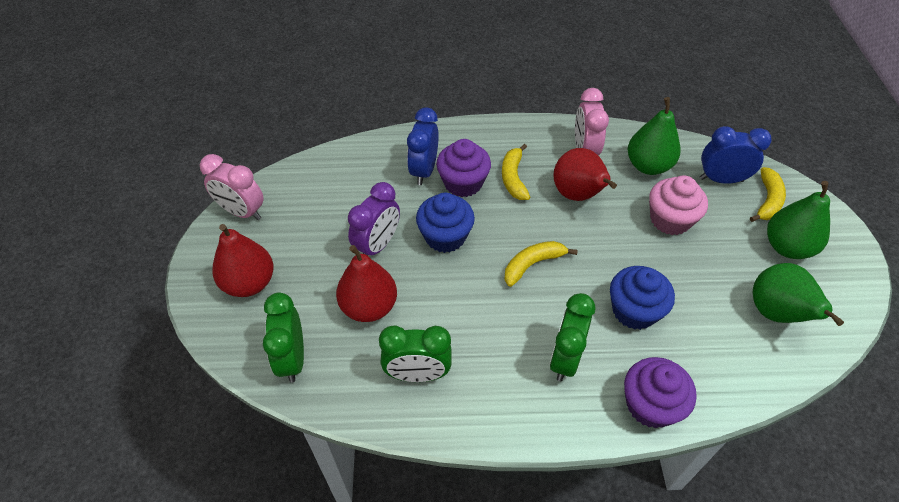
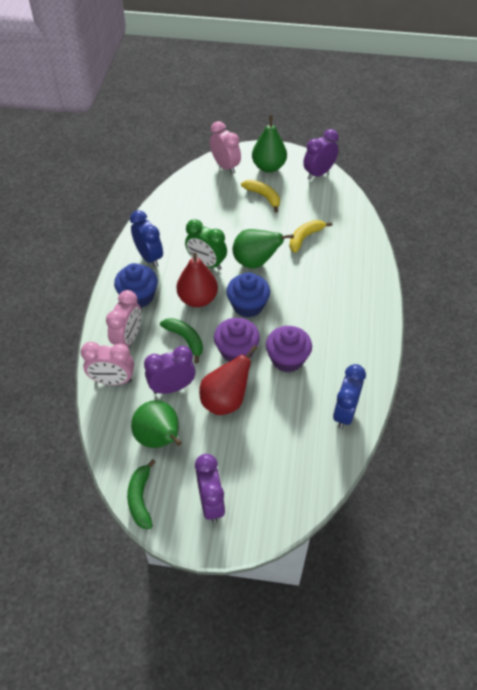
green banana: none = 0 -> [127,459,155,529] [160,318,203,363] = 2
green clock: [263,292,304,383] [379,325,452,382] [550,293,596,381] = 3 -> [185,219,227,270] = 1
pink clock: [200,154,264,220] [575,88,609,155] = 2 -> [81,342,134,385] [106,290,141,347] [210,121,241,174] = 3
pink cupcake: [649,176,708,235] = 1 -> none = 0
purple clock: [348,182,400,256] = 1 -> [144,346,196,394] [195,454,225,523] [303,129,339,180] = 3
red pear: [212,224,273,297] [336,245,397,322] [553,148,617,201] = 3 -> [176,253,218,307] [199,345,257,415] = 2
yellow banana: [502,144,530,200] [504,241,578,287] [750,167,786,222] = 3 -> [241,180,280,213] [289,220,332,253] = 2

